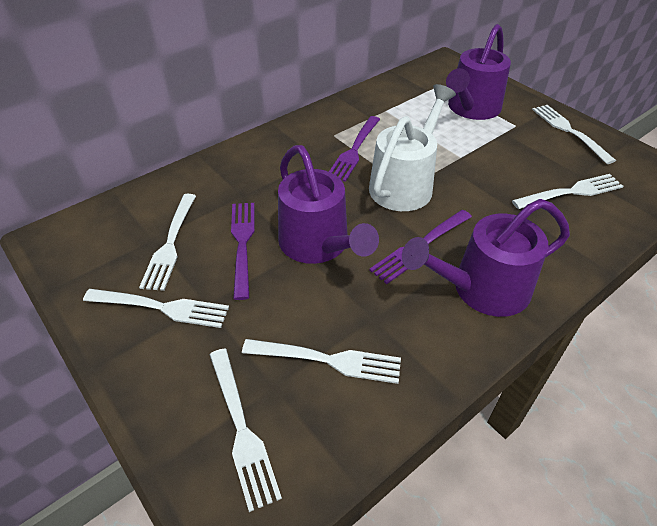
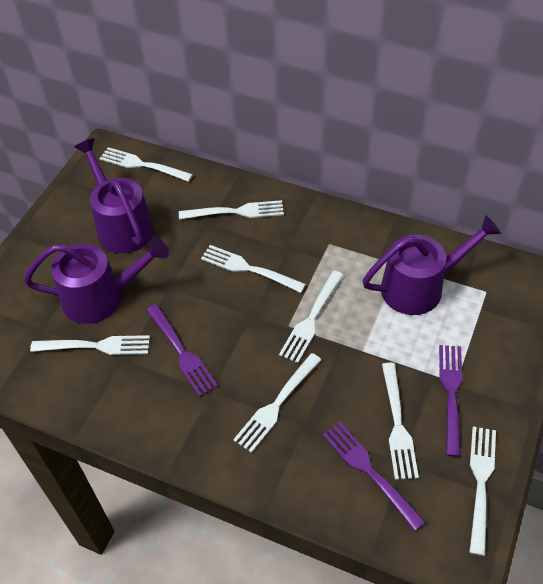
white fork: [83,289,229,328] [139,194,196,291] [209,348,282,512] [242,339,401,384] [512,174,623,209] [532,105,616,164] = 6 -> [30,335,150,355] [99,147,193,182] [179,200,284,220] [201,245,306,293] [233,353,321,453] [279,271,343,363] [382,363,419,480] [469,427,496,556] = 8
white watering can: [369,84,456,211] = 1 -> none = 0

